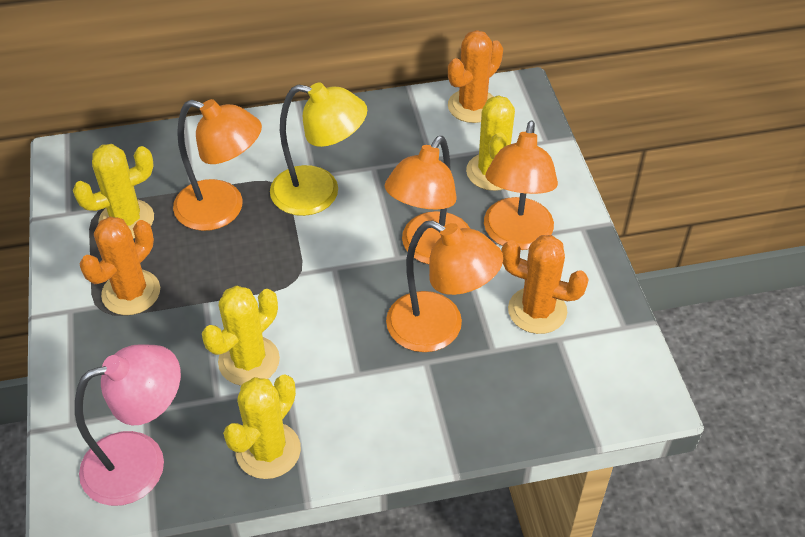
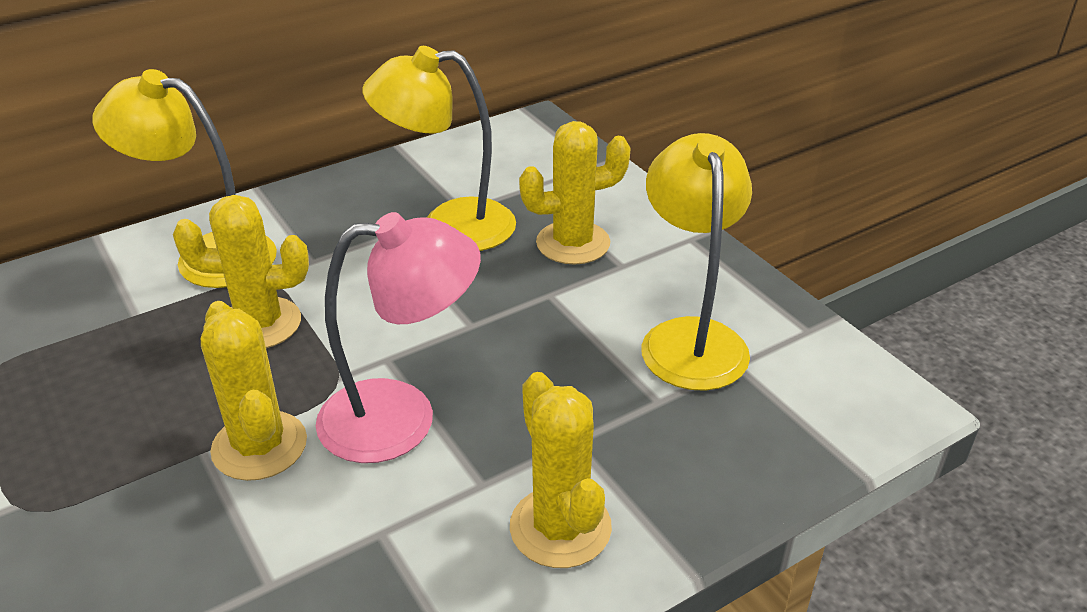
orange cactus: [79,217,160,315] [448,30,503,123] [501,235,589,334] = 3 -> none = 0
orange lamp: [173,99,262,231] [385,136,470,264] [386,220,503,352] [484,121,558,250] = 4 -> none = 0
yellow lamp: [270,82,367,216] = 1 -> [93,69,277,288] [362,46,516,251] [641,133,752,391] = 3

